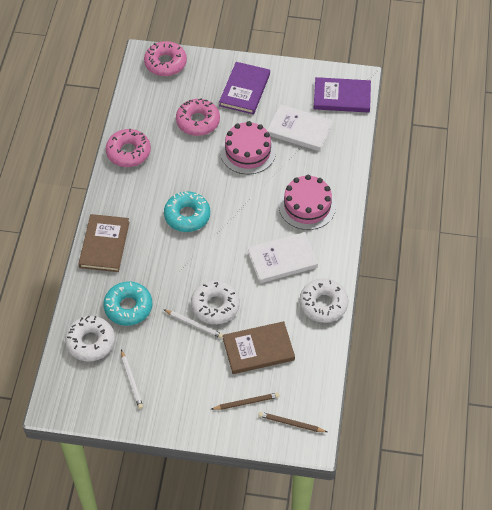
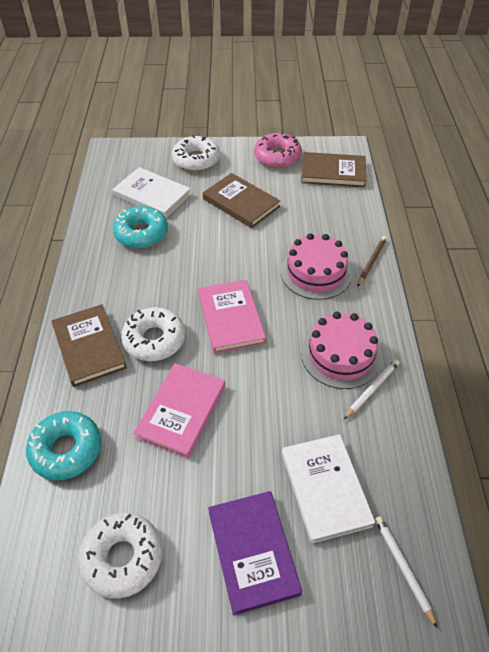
brown book: [79,214,129,272] [223,321,295,374] = 2 -> [52,304,127,387] [203,173,280,228] [301,152,366,187] = 3
brown pencil: [211,393,279,410] [258,412,327,432] = 2 -> [357,236,387,287] = 1
pink book: none = 0 -> [134,363,225,459] [198,280,266,354] = 2
pink donut: [106,129,151,167] [144,41,187,76] [176,98,220,136] = 3 -> [254,132,302,168] = 1
purple book: [219,62,270,115] [314,77,371,113] = 2 -> [208,491,302,615] = 1

